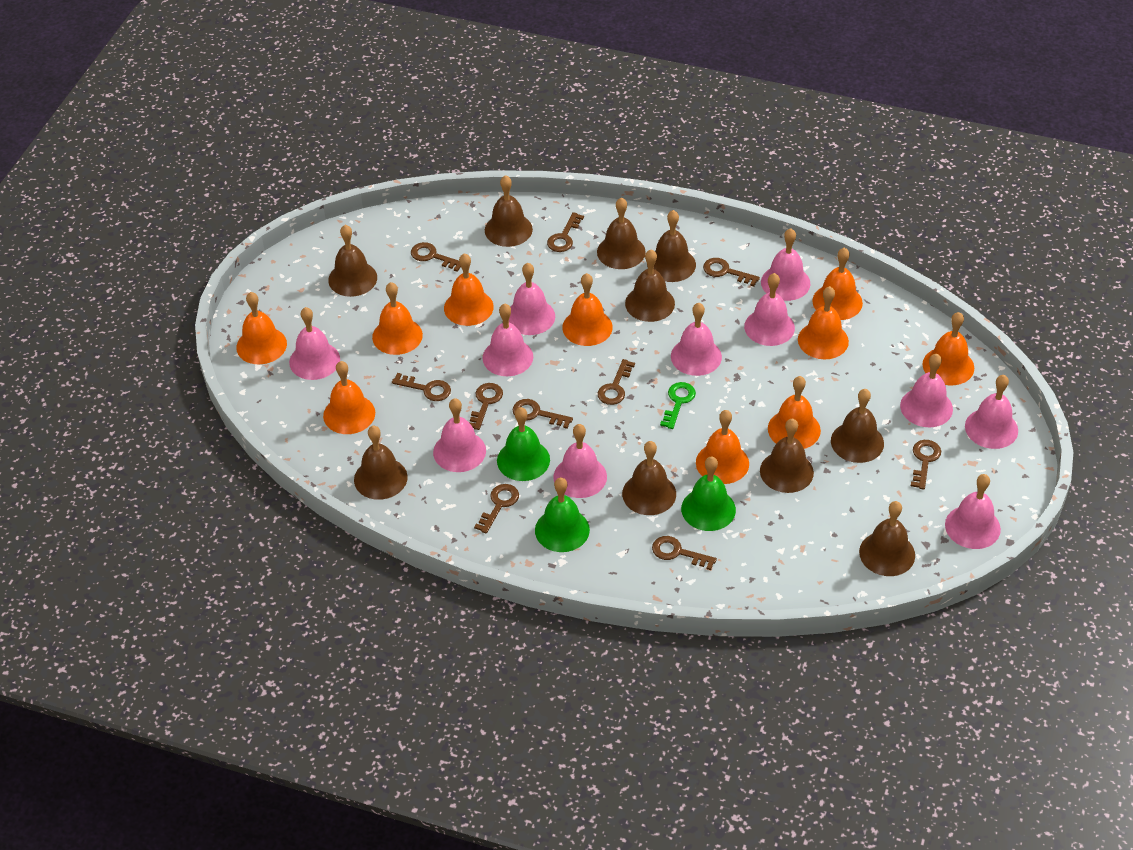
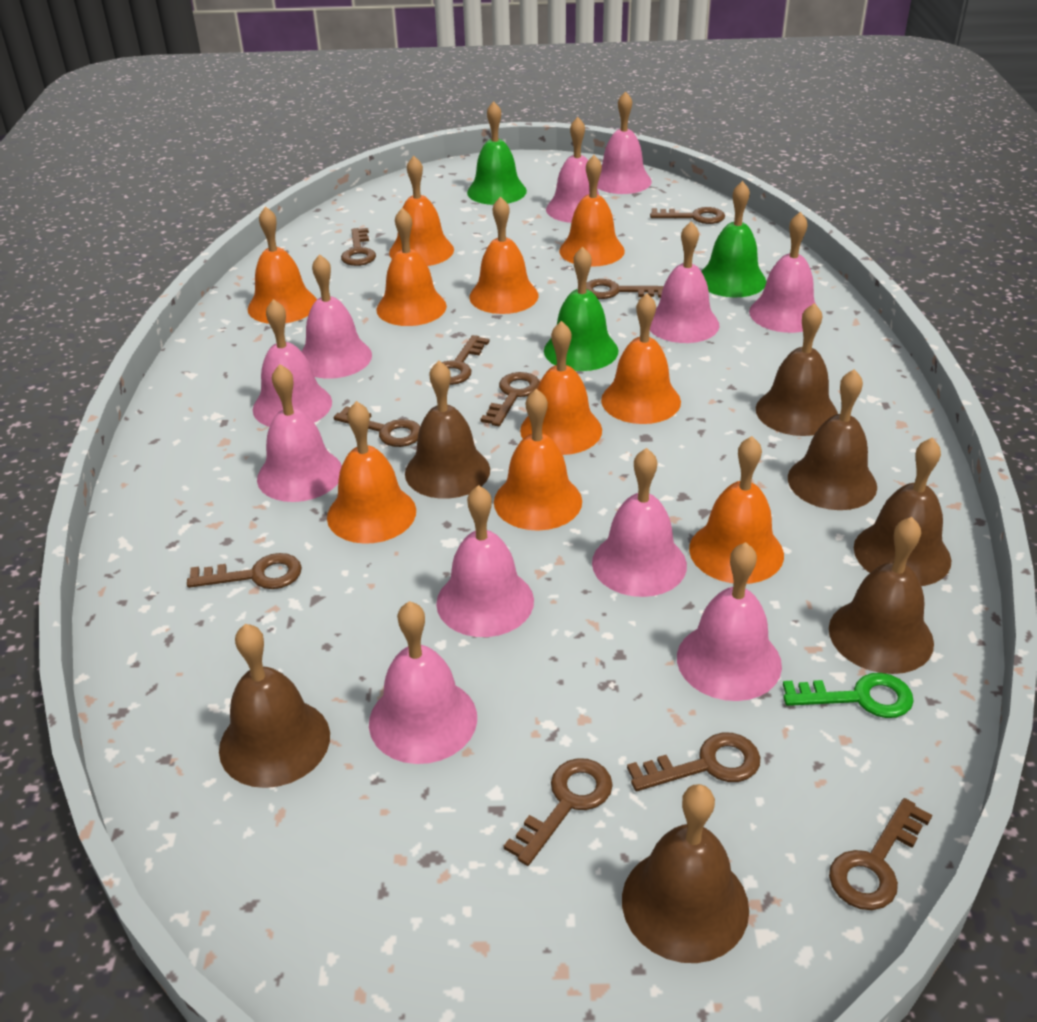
brown bell: [328,225,377,297] [354,426,408,500] [485,175,533,247] [597,197,646,269] [622,441,676,515] [625,249,675,322] [647,210,696,282] [760,419,814,493] [831,389,884,463] [859,501,915,576] = 10 -> [219,624,330,788] [405,361,490,499] [622,784,749,963] [756,303,838,436] [788,369,877,510] [829,517,934,674] [854,438,951,586] = 7

